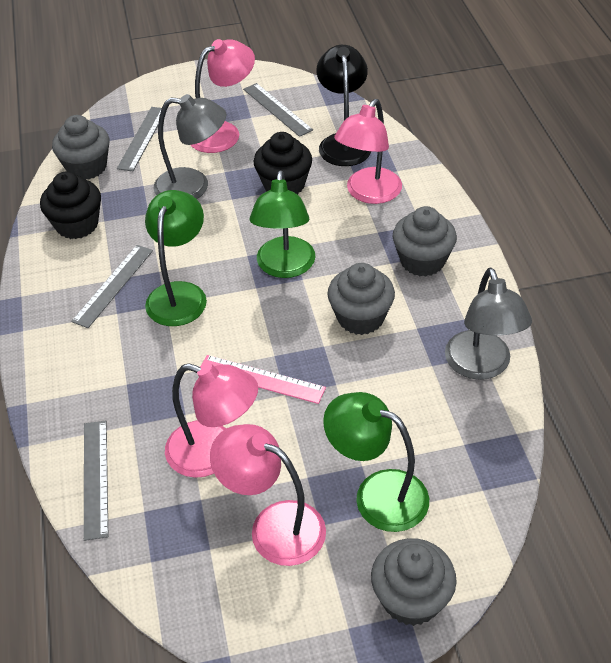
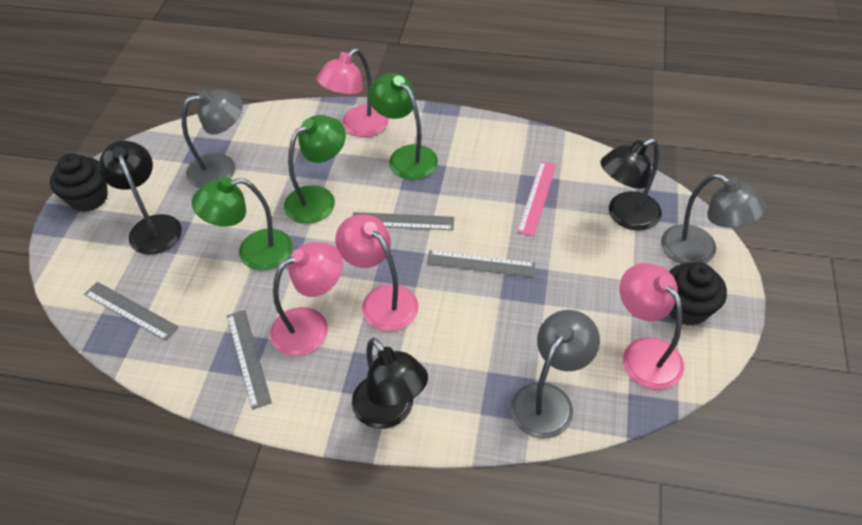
black lamp: [316,45,371,166] = 1 -> [99,141,182,255] [352,338,428,429] [601,138,662,231] = 3
grey cupcake: [52,115,110,180] [327,263,395,335] [371,538,457,626] [392,206,457,277] = 4 -> none = 0
grey lamp: [154,94,226,199] [445,268,532,380] = 2 -> [182,89,243,188] [510,310,600,439] [661,174,766,264] = 3

